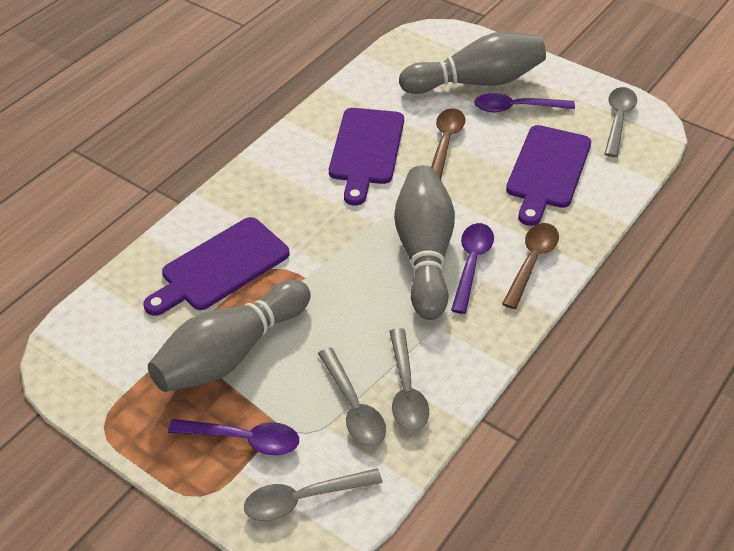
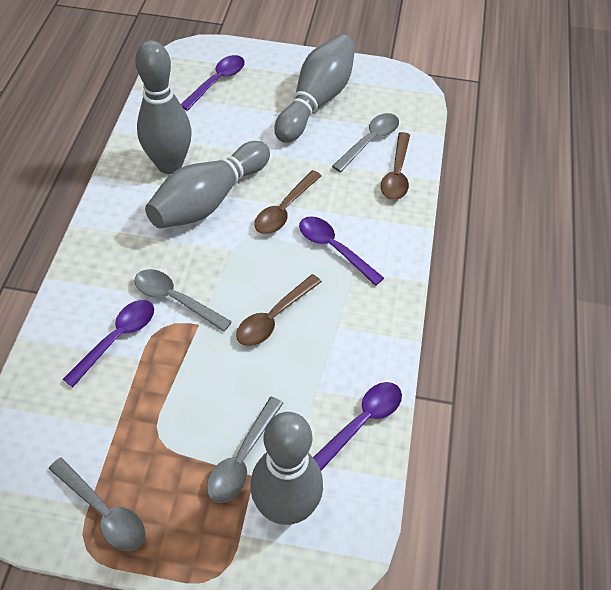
brown spoon: [431,109,466,180] [502,223,559,309] = 2 -> [236,274,322,346] [255,170,321,234] [381,132,410,200] = 3
grey bowling pin: [148,280,310,392] [394,165,455,320] [399,32,546,94] = 3 -> [135,40,192,174] [145,141,270,229] [251,412,323,525] [274,34,355,143] = 4
purple cutting board: [143,217,290,316] [329,108,404,206] [506,125,591,226] = 3 -> none = 0
purple spoon: [168,419,299,455] [451,223,494,314] [474,93,575,112] = 3 -> [63,300,154,387] [181,55,245,111] [299,216,384,286] [313,382,402,471] = 4

